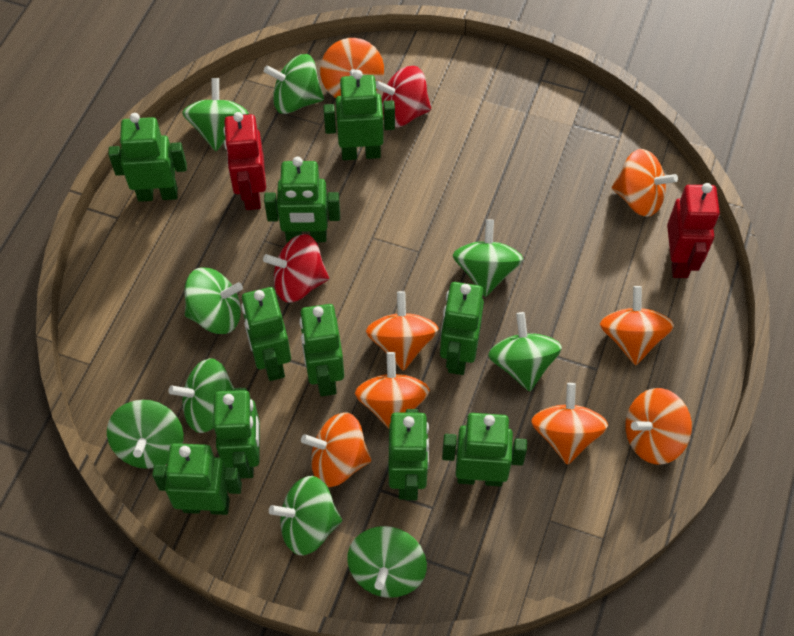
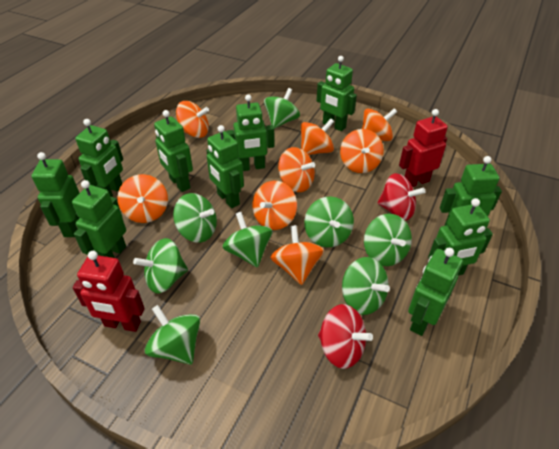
green spinning top: [107,400,184,469] [169,358,235,433] [182,78,249,151] [184,267,243,334] [264,54,324,114] [269,476,342,555] [347,526,427,598] [453,219,523,297] [488,312,562,392] = 9 -> [133,238,188,293] [145,305,200,365] [173,193,217,243] [222,212,273,268] [264,88,300,129] [304,197,354,247] [342,257,390,315] [364,214,412,266] = 8

